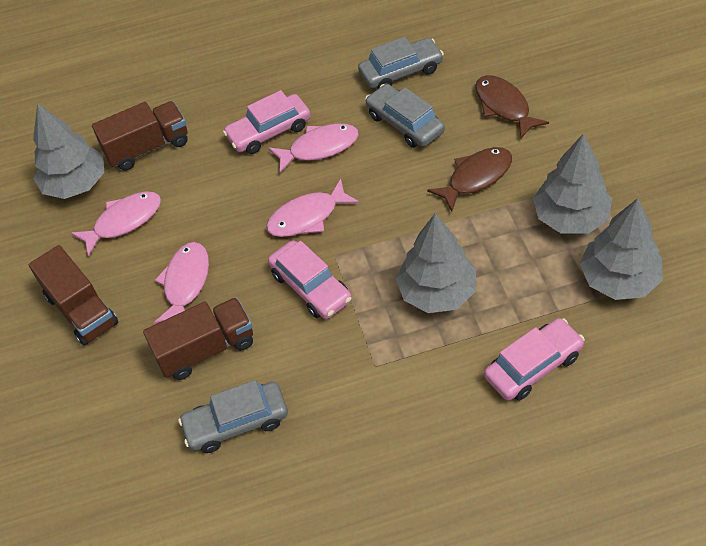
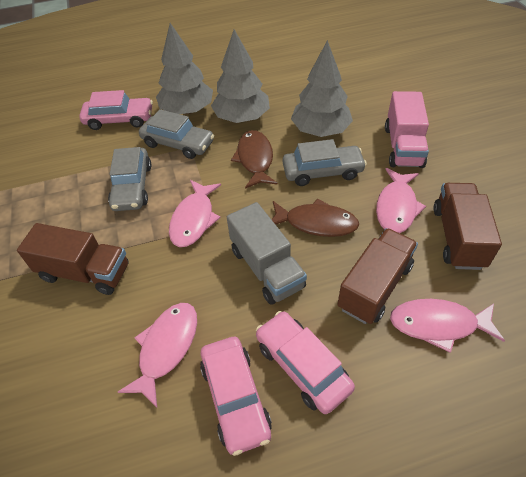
grey tree: [33,103,104,199] [396,213,476,313] [533,133,612,234] [579,198,663,300] = 4 -> [156,23,213,114] [211,29,270,123] [291,40,353,137] = 3
grey truck: none = 0 -> [227,202,307,305] = 1
pink truck: none = 0 -> [385,91,429,168] = 1

